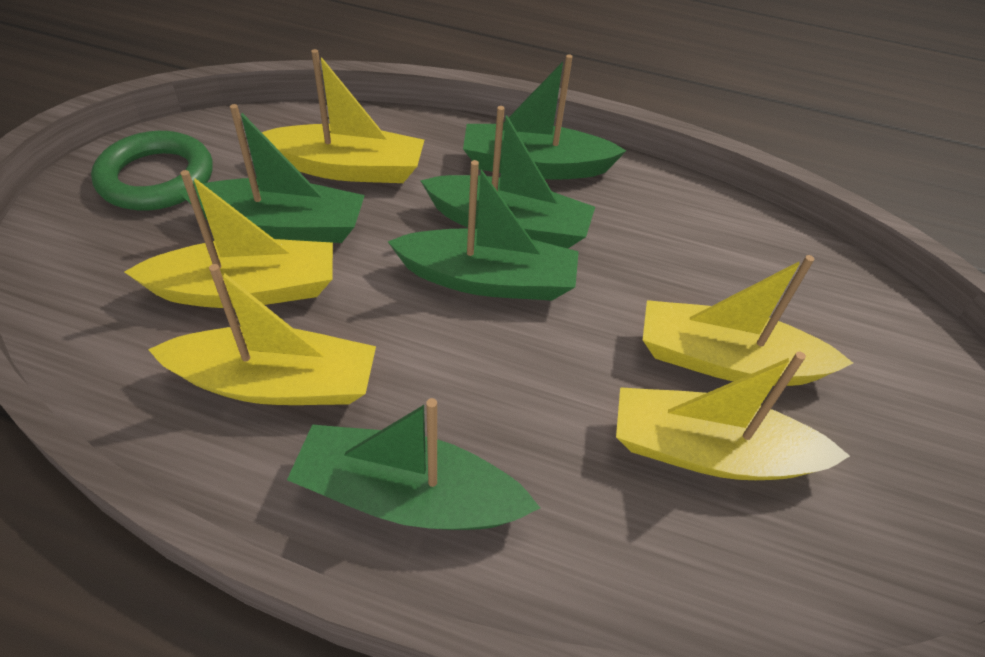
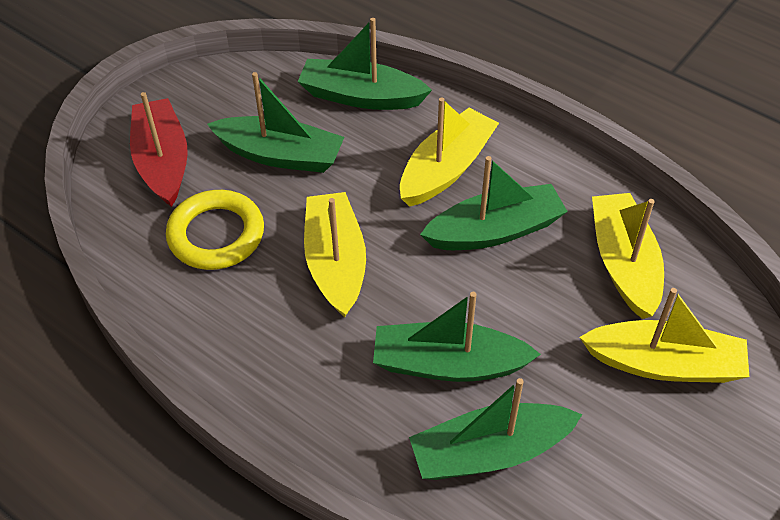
green ring: [91,131,213,211] = 1 -> none = 0
red boat: none = 0 -> [130,92,188,207] = 1
yellow boat: [124,170,333,308] [148,264,376,405] [262,49,424,183] [616,352,850,480] [643,255,853,386] = 5 -> [304,192,366,318] [400,97,499,207] [580,288,749,383] [592,193,664,319] = 4
yellow ring: none = 0 -> [166,190,264,270] = 1

